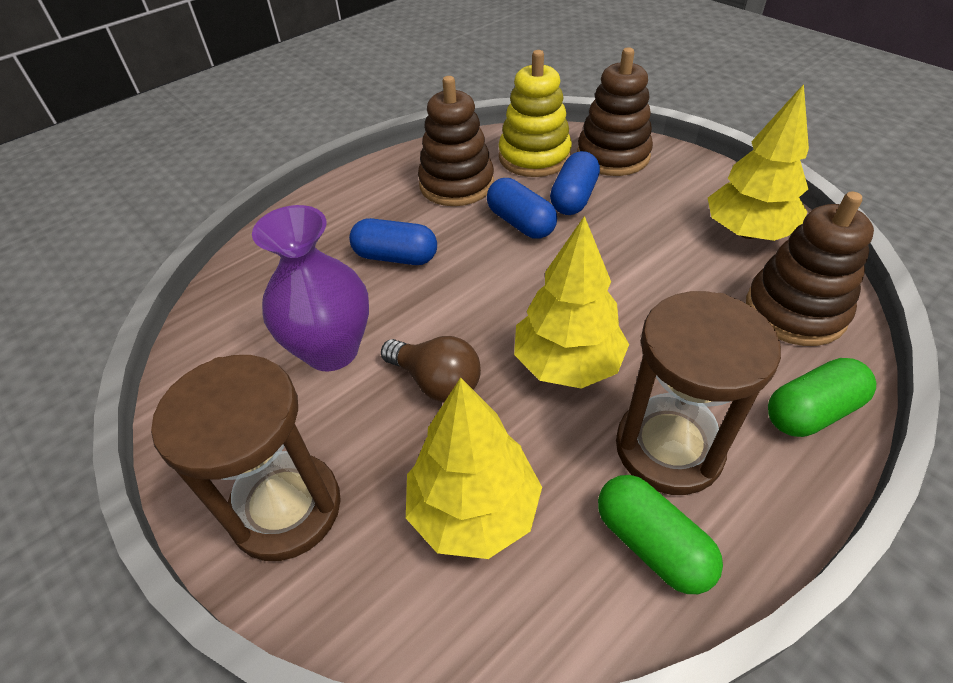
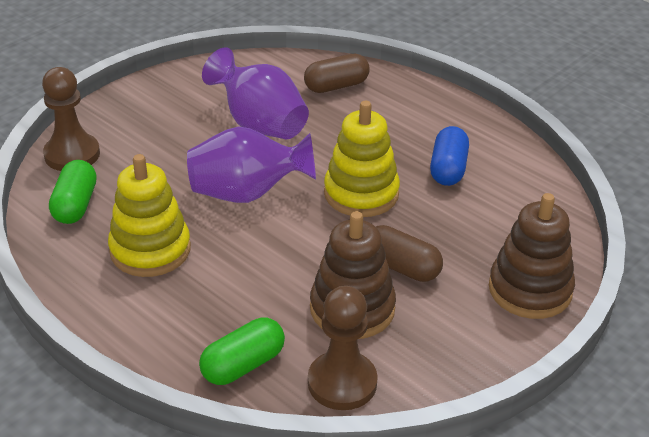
blue capsule: [349,218,437,265] [487,178,557,239] [550,151,600,215] = 3 -> [430,126,469,186] = 1
brown capsule: none = 0 -> [304,54,370,93] [376,225,443,282] = 2
brown hourglass: [151,355,341,561] [616,291,781,495] = 2 -> none = 0
brown light bulb: [381,336,481,403] = 1 -> none = 0
brown pawn: none = 0 -> [42,67,100,171] [308,286,378,410] = 2
brown stacking toy: [418,76,494,206] [577,47,653,176] [746,192,874,346] = 3 -> [310,211,396,339] [489,193,575,319] = 2
purple vase: [252,205,369,371] = 1 -> [187,127,316,203] [202,48,309,139] = 2
yellow stacking toy: [499,50,572,177] = 1 -> [108,154,191,277] [324,101,400,217] = 2
yellow tree: [406,377,542,559] [514,216,629,389] [708,84,809,241] = 3 -> none = 0

